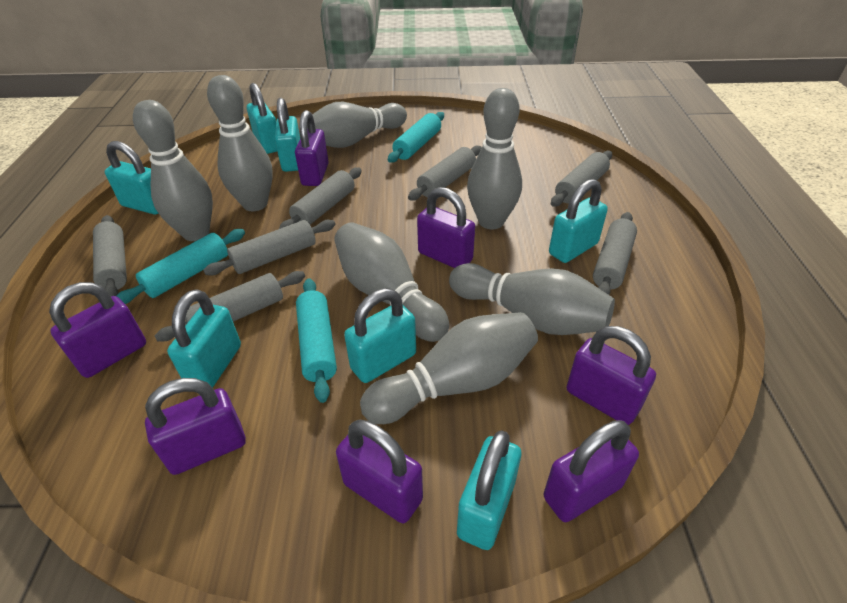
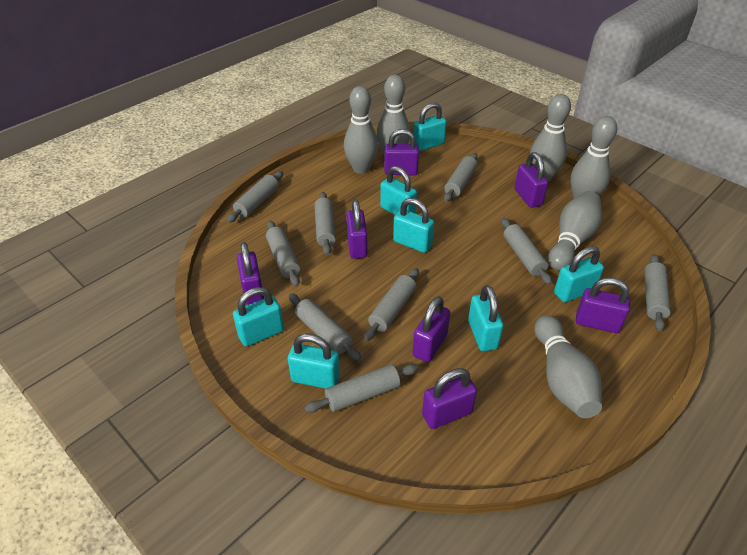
grey bowling pin: [133,100,213,241] [207,75,273,211] [307,102,407,148] [334,222,449,342] [360,312,538,424] [449,263,615,335] [467,88,522,229] = 7 -> [344,86,379,174] [377,75,410,156] [530,94,571,182] [534,315,602,418] [548,191,602,271] [570,116,617,199] = 6
grey rolling pin: [93,215,127,296] [155,271,305,341] [203,220,335,275] [279,167,362,229] [408,146,482,201] [551,151,612,207] [593,212,637,295] = 7 -> [227,171,283,223] [266,221,300,286] [288,293,361,361] [304,364,418,413] [314,192,336,255] [364,268,419,341] [444,153,477,202] [501,218,552,285] [644,254,671,331] = 9
turquoise rolling pin: [117,229,245,304] [296,278,337,403] [388,112,444,163] = 3 -> none = 0

